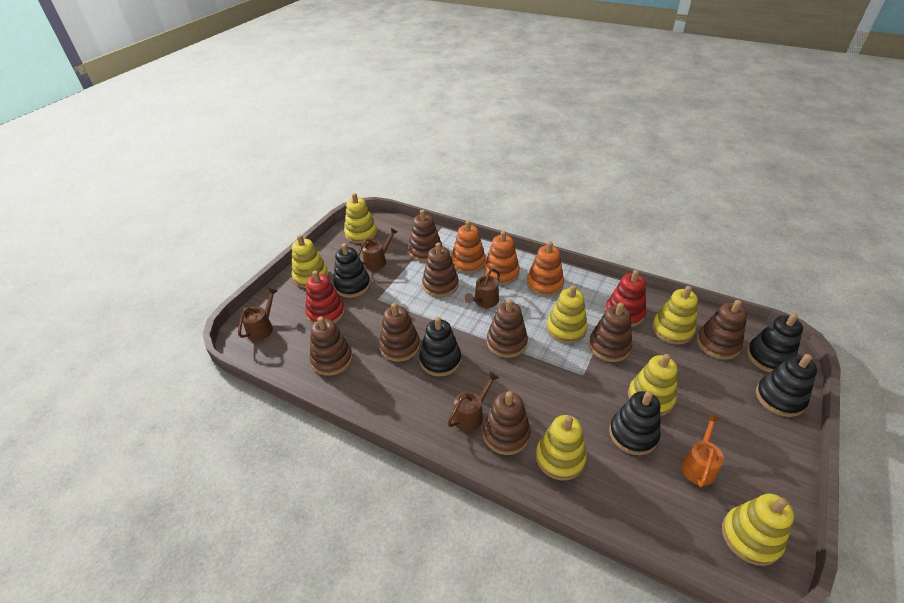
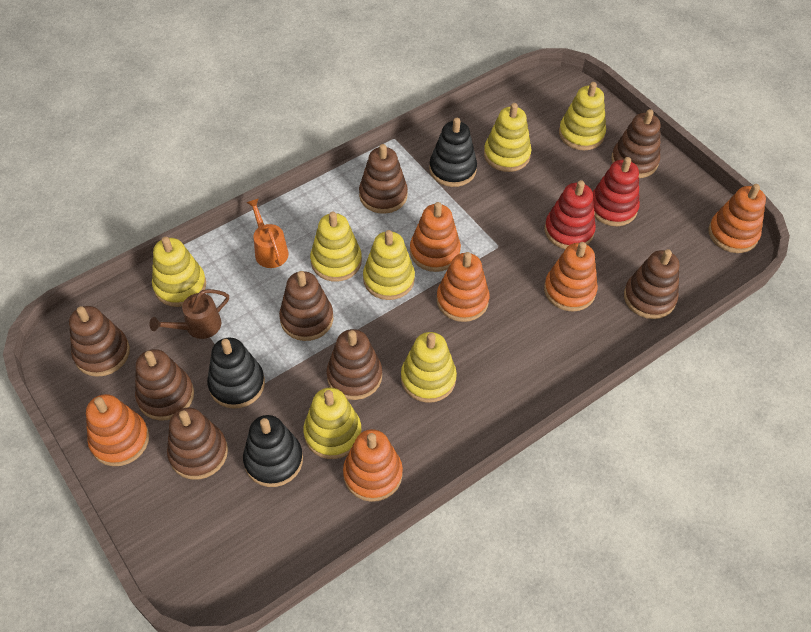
black stacking toy: [333,243,371,298] [419,317,461,377] [609,391,660,455] [747,313,803,373] [756,354,817,417] = 5 -> [207,338,265,409] [243,415,303,487] [429,118,477,187] = 3
brown watering can: [238,288,278,341] [357,228,398,270] [447,371,499,431] [464,269,500,308] = 4 -> [149,289,229,339] = 1
orange stacking toy: [451,220,486,274] [484,231,520,285] [527,241,564,297] = 3 -> [86,394,149,466] [343,429,403,502] [410,202,461,272] [436,252,489,322] [544,242,598,312] [709,184,766,253] = 6

